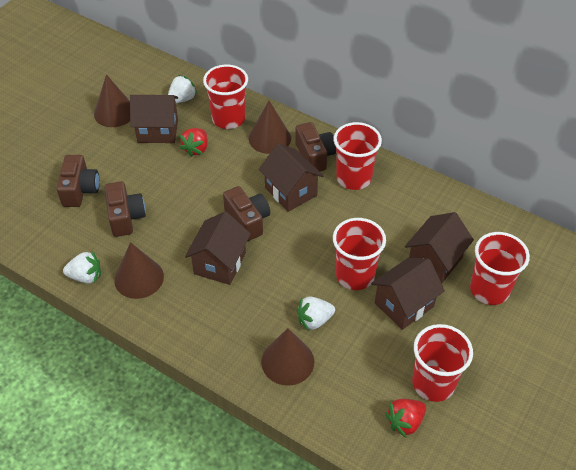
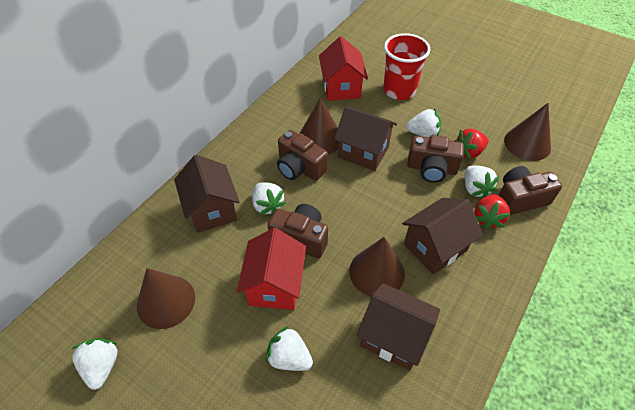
brown house: [130,95,178,143] [185,212,251,285] [259,143,324,212] [371,258,445,330] [405,212,474,283] = 5 -> [174,155,240,233] [334,106,397,171] [357,283,440,371] [402,198,483,275] = 4
red cup: [203,65,248,129] [333,218,386,290] [334,122,382,190] [412,324,473,402] [470,232,530,305] = 5 -> [383,33,430,100] = 1
red house: none = 0 -> [237,228,306,310] [319,36,368,101] = 2
white strawberry: [63,250,101,284] [168,75,197,103] [297,296,335,330] = 3 -> [72,338,118,390] [252,182,286,215] [265,326,313,371] [406,108,441,138] [465,166,499,199] = 5

